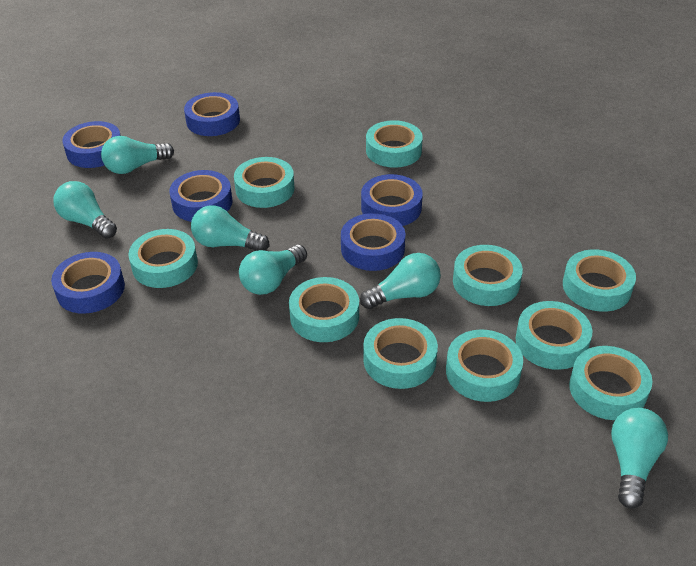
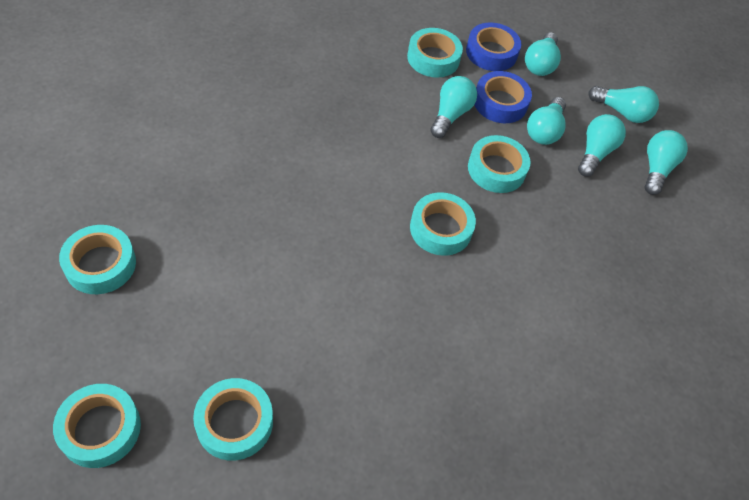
blue tape: [51,252,125,314] [62,121,121,168] [169,170,233,222] [184,92,240,136] [341,213,405,271] [361,174,423,226] = 6 -> [466,23,521,71] [474,71,532,123] = 2
turquoise tape: [128,229,198,288] [234,157,295,208] [289,277,359,342] [363,318,438,389] [366,120,423,168] [446,330,523,402] [453,245,523,306] [515,301,592,370] [563,249,636,312] [569,346,652,420] = 10 -> [53,384,141,468] [59,225,136,294] [193,378,273,461] [407,28,463,78] [410,192,476,256] [468,135,531,193] = 6

